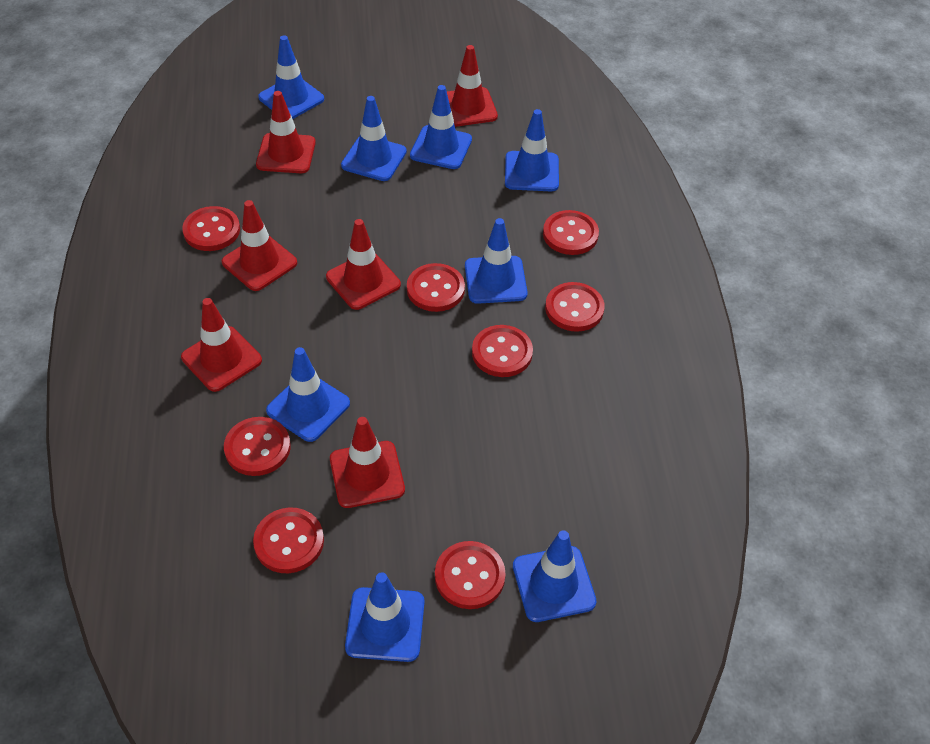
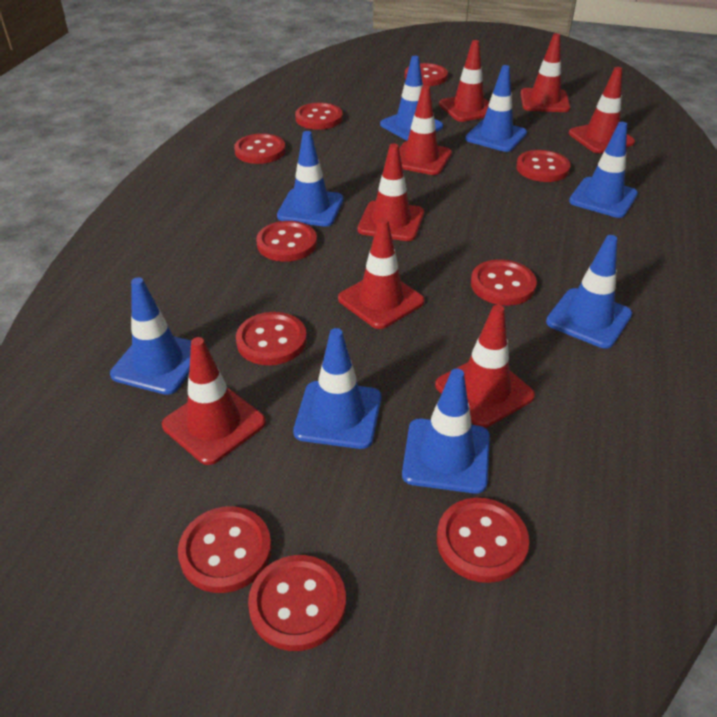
red button: [182,206,240,251] [224,417,291,476] [253,507,324,573] [407,263,465,312] [435,541,506,609] [472,325,533,377] [543,210,599,255] [545,282,605,332] = 8 -> [178,506,272,593] [234,133,286,164] [236,312,307,365] [248,555,346,651] [256,221,317,262] [295,103,343,130] [405,63,448,86] [437,498,529,583] [471,259,537,306] [516,150,571,182] = 10
red traffic cone: [181,298,262,392] [222,200,297,291] [256,91,316,173] [326,219,401,310] [330,417,405,508] [447,45,498,127] = 6 -> [162,337,266,465] [338,218,425,329] [358,143,424,241] [399,86,452,175] [435,305,535,428] [439,40,489,122] [520,33,570,112] [569,67,635,153] = 8

